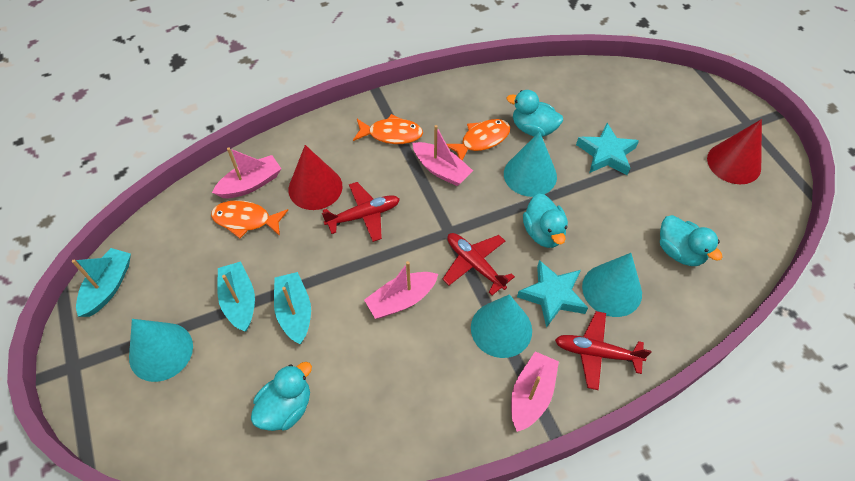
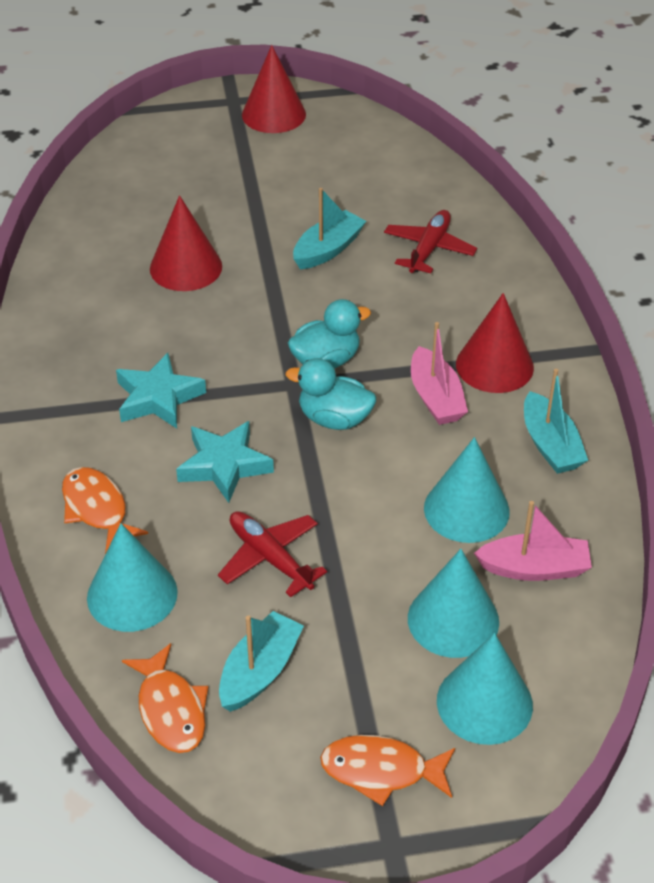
pink boat: [212,147,281,198] [364,261,438,319] [412,125,473,186] [511,352,559,432] = 4 -> [411,322,468,425] [474,501,592,581] = 2
red cone: [288,145,343,210] [707,119,762,184] = 2 -> [150,195,222,291] [242,45,306,133] [456,293,534,393] = 3
red plane: [322,182,400,242] [443,233,515,295] [555,311,651,390] = 3 -> [218,511,327,597] [384,210,477,273] = 2
turquoise duck: [251,362,312,431] [507,90,563,137] [523,194,568,248] [660,215,722,266] = 4 -> [286,358,376,430] [288,299,371,369] = 2

